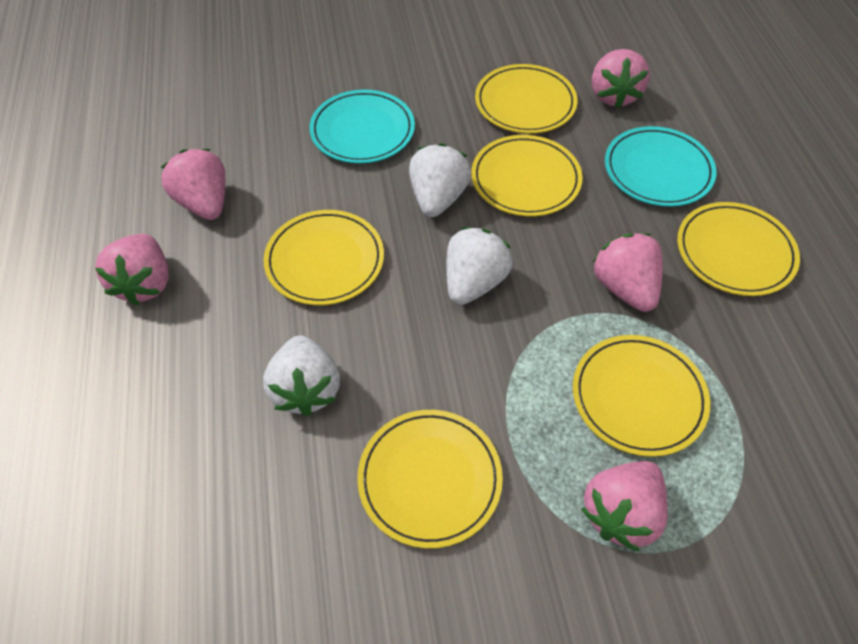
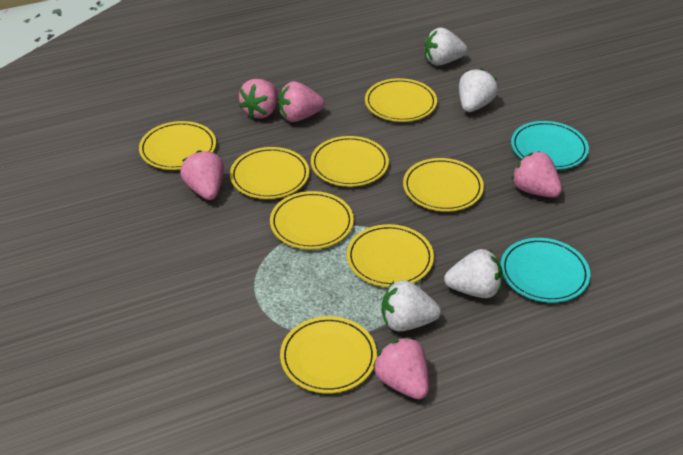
white strawberry: [263,335,340,416] [409,143,471,217] [446,227,513,305] = 3 -> [382,280,441,331] [425,27,467,66] [444,249,503,298] [459,68,498,112] = 4
yellow plate: [263,210,384,305] [357,410,503,549] [471,135,583,216] [475,64,578,134] [573,335,710,457] [677,202,800,296] = 6 -> [139,121,216,170] [230,147,309,199] [270,191,354,249] [280,316,377,394] [311,136,389,187] [347,224,434,287] [365,78,437,122] [403,158,484,212] = 8

